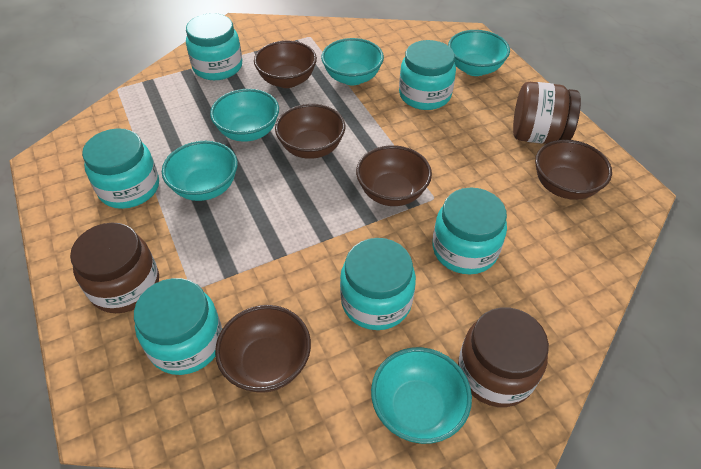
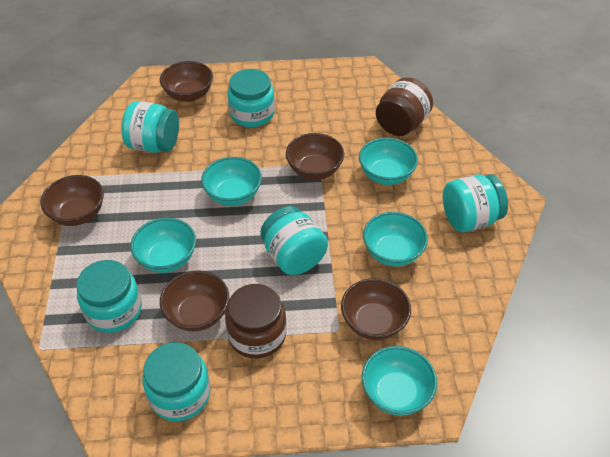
brown jar: [70,223,159,313] [458,307,549,407] [513,82,581,144] = 3 -> [225,284,287,359] [376,77,433,136] = 2

